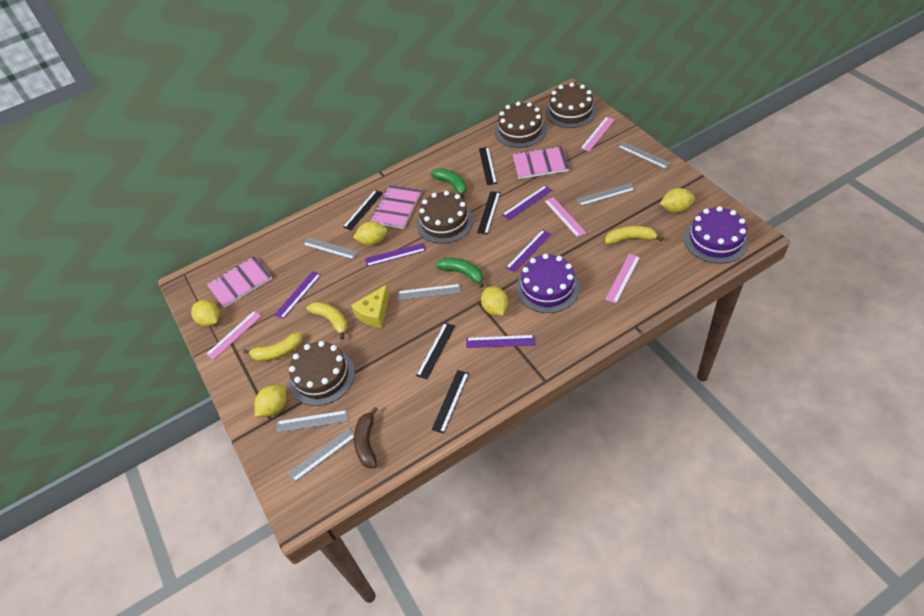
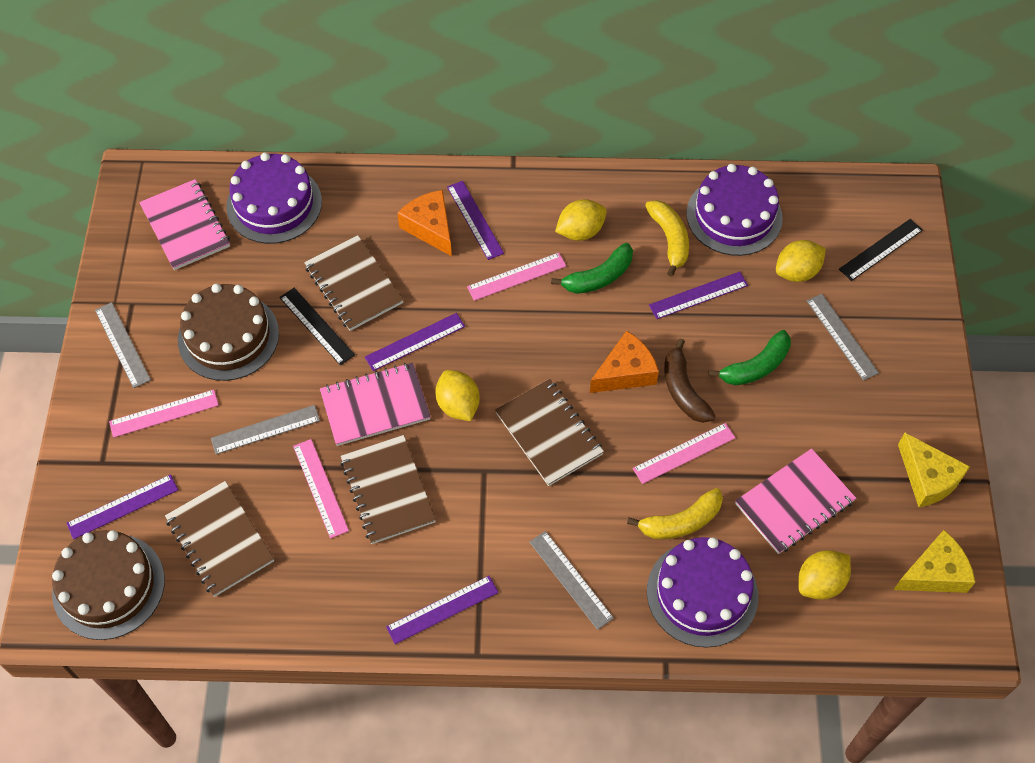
black ruler: [343,190,383,230] [416,323,455,379] [432,370,469,434] [477,191,500,234] [479,147,497,185] = 5 -> [280,288,355,366] [839,219,923,281] = 2
brown cake: [289,341,355,406] [416,191,473,244] [495,101,547,148] [545,83,597,128] = 4 -> [52,530,165,640] [178,284,279,381] = 2
brown notebook: none = 0 -> [165,481,274,597] [304,235,404,331] [340,435,436,544] [495,379,604,486] = 4
grey ruler: [277,410,348,433] [287,428,354,482] [303,237,358,259] [398,284,461,301] [576,183,635,206] [618,141,672,169] = 6 -> [95,302,151,388] [211,405,320,454] [529,531,614,630] [807,294,879,381] = 4
orange cheese: none = 0 -> [397,190,452,256] [590,331,659,393] = 2
purple cake: [516,254,580,313] [684,206,749,264] = 2 -> [226,152,322,244] [647,537,758,648] [687,164,783,256] = 3
yellow banana: [243,332,302,361] [307,302,348,340] [605,226,663,245] = 3 -> [627,488,723,539] [645,200,689,277] = 2
yellow cheese: [351,284,390,328] = 1 -> [894,530,975,593] [898,433,970,507] = 2
yellow lemon: [191,300,220,327] [254,385,287,417] [353,221,387,246] [481,286,508,316] [660,188,695,213] = 5 -> [435,370,480,421] [555,199,607,241] [776,240,826,282] [798,550,851,600] = 4

